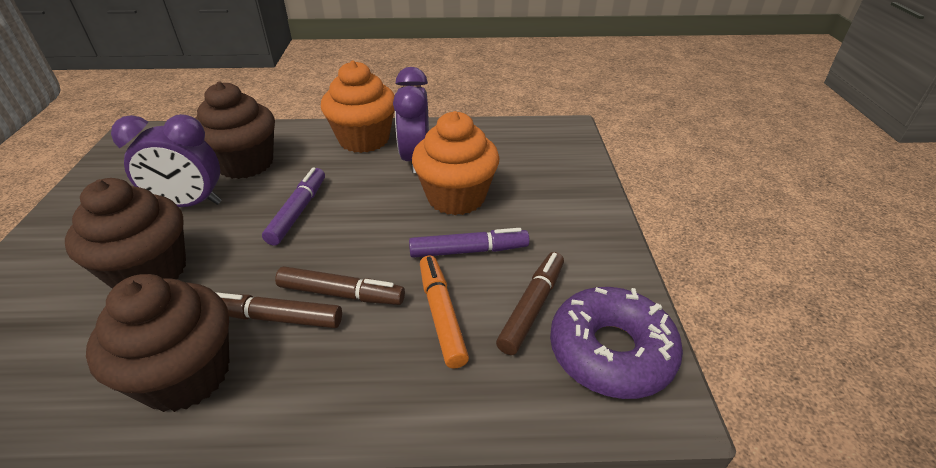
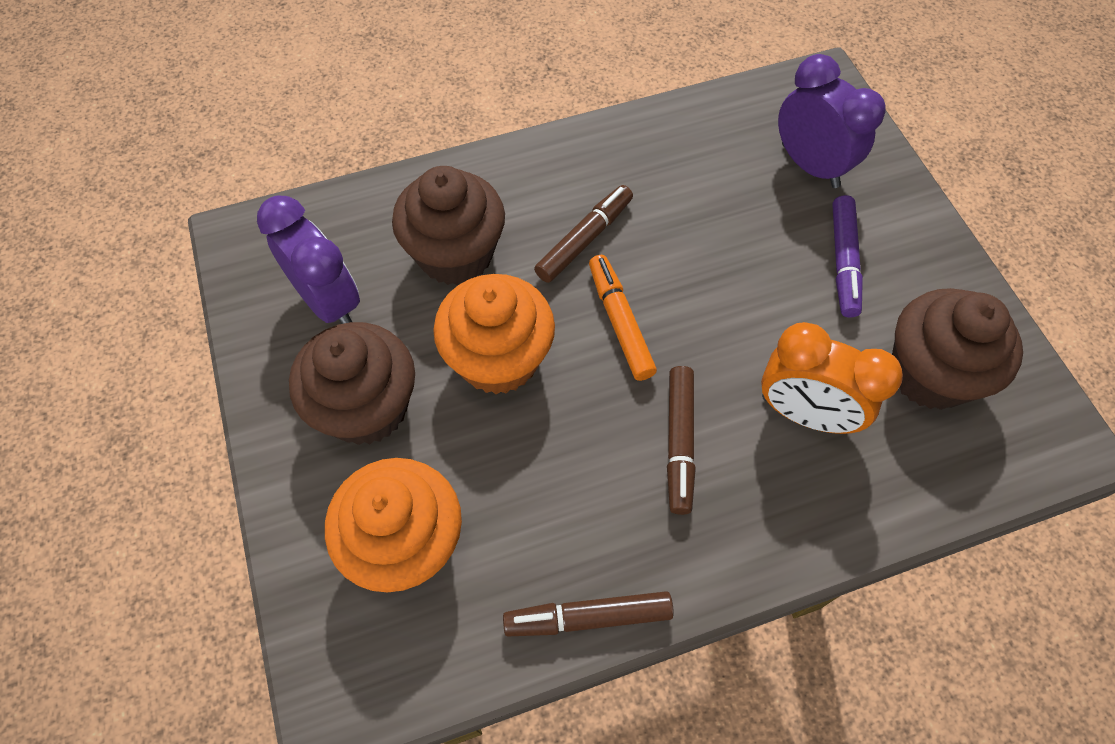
orange clock: none = 0 -> [761,322,903,434] = 1
purple donut: [550,287,683,399] = 1 -> none = 0
purple marker: [262,167,325,245] [409,228,529,258] = 2 -> [832,195,863,318] = 1

